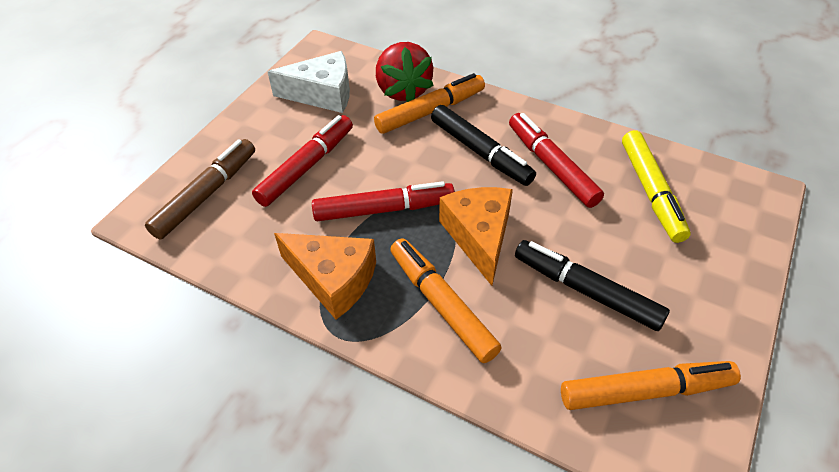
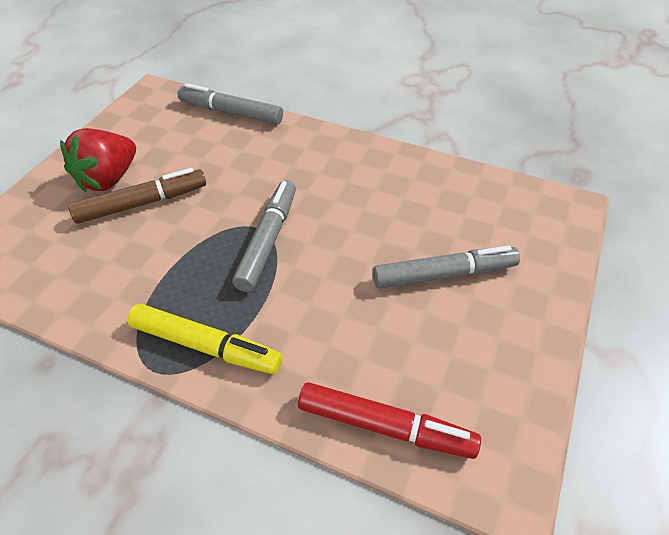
black marker: [431,105,536,186] [515,240,670,331] = 2 -> none = 0
grey marker: none = 0 -> [178,83,283,124] [232,180,296,292] [373,246,520,289] = 3
orange cheese: [274,233,376,320] [439,187,513,286] = 2 -> none = 0
orange marker: [374,73,485,134] [390,238,501,363] [561,361,741,410] = 3 -> none = 0
red marker: [252,115,353,207] [312,181,455,221] [509,113,604,208] = 3 -> [298,382,481,459] = 1
white cheese: [267,51,350,113] = 1 -> none = 0

